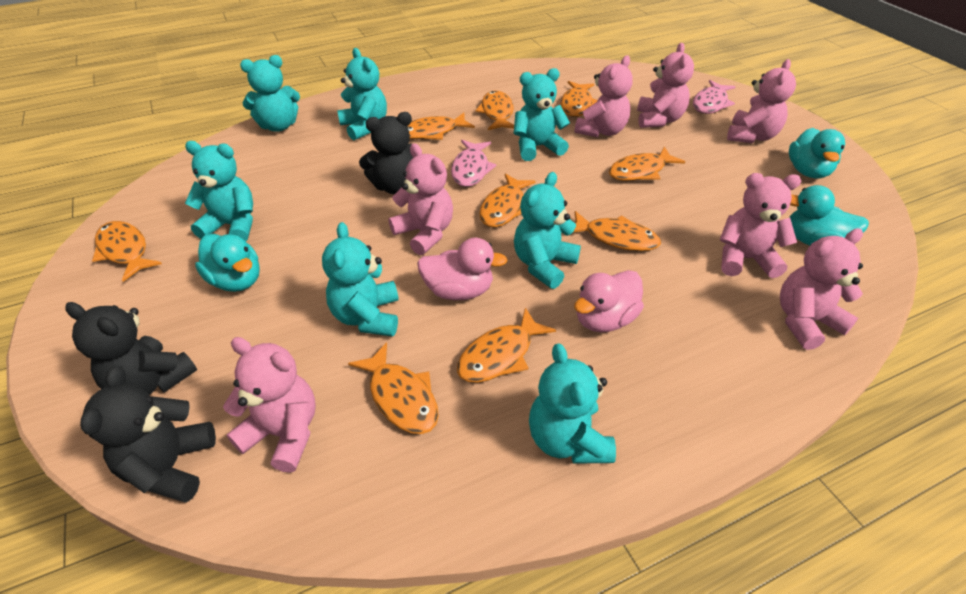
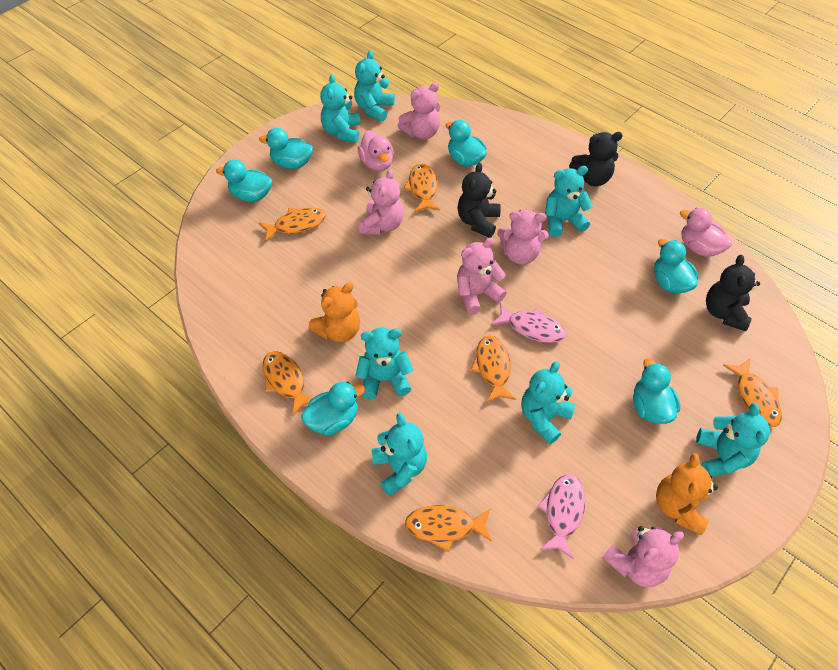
orange fish: [92,221,162,282] [348,342,439,434] [407,113,475,140] [457,308,556,383] [475,91,514,130] [479,174,535,227] [561,81,598,117] [572,211,661,251] [609,146,685,181] = 9 -> [259,208,326,242] [263,351,313,417] [404,164,440,212] [405,505,492,551] [471,336,516,403] [723,359,782,427] = 6
orange teddy bear: none = 0 -> [309,282,360,342] [656,453,718,535] = 2
pink teddy bear: [223,337,316,473] [389,143,453,255] [575,55,633,137] [637,43,694,128] [720,173,801,278] [727,59,796,143] [780,228,863,350] = 7 -> [359,169,404,235] [398,83,440,140] [457,238,506,315] [497,210,549,265] [602,526,684,587] = 5
turquoise duck: [195,234,260,292] [789,128,845,179] [789,185,869,246] = 3 -> [216,160,272,202] [259,128,313,169] [301,381,365,436] [446,120,487,166] [633,358,681,424] [654,239,698,294] = 6

